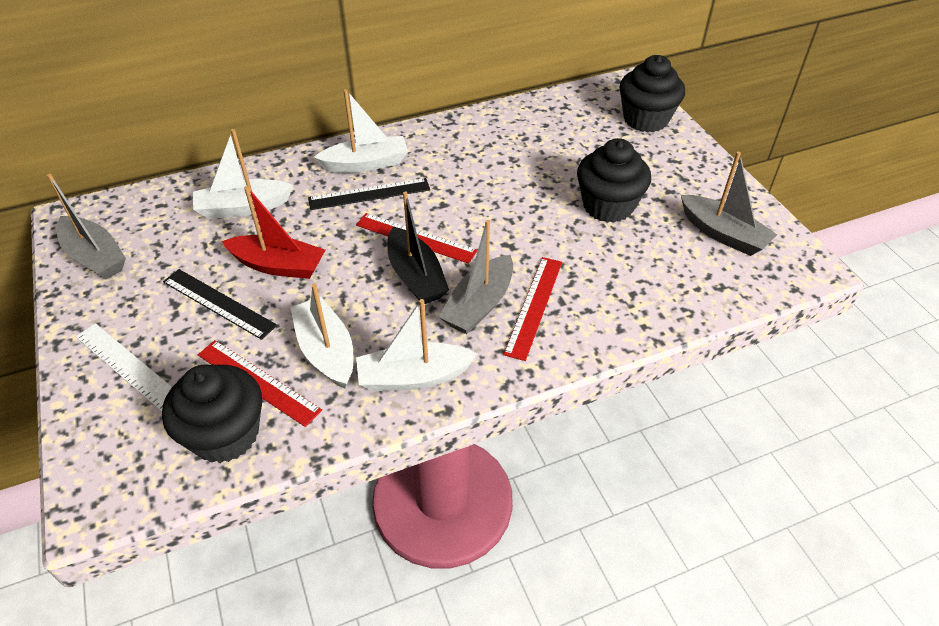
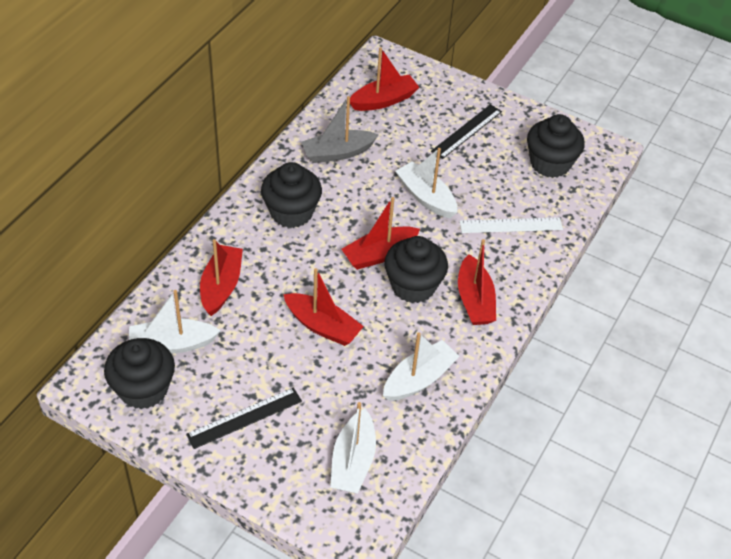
black boat: [387,191,449,304] = 1 -> none = 0
black cupcake: [162,365,262,463] [577,138,651,223] [620,55,685,132] = 3 -> [104,338,175,409] [261,162,322,228] [384,236,448,303] [527,114,585,178] = 4
grey boat: [47,174,126,280] [439,220,513,334] [681,152,778,256] = 3 -> [301,96,379,163] = 1
red boat: [222,186,325,279] = 1 -> [200,239,243,316] [283,268,364,346] [342,197,420,270] [350,47,419,111] [458,239,496,325] = 5
red ruler: [198,340,322,427] [356,213,478,264] [503,257,562,361] = 3 -> none = 0

